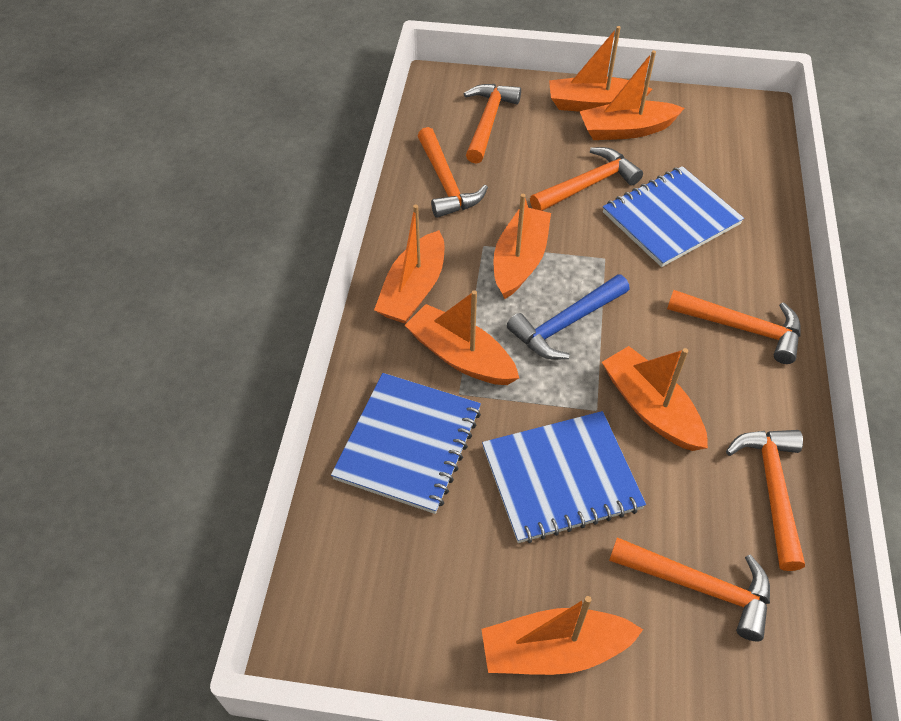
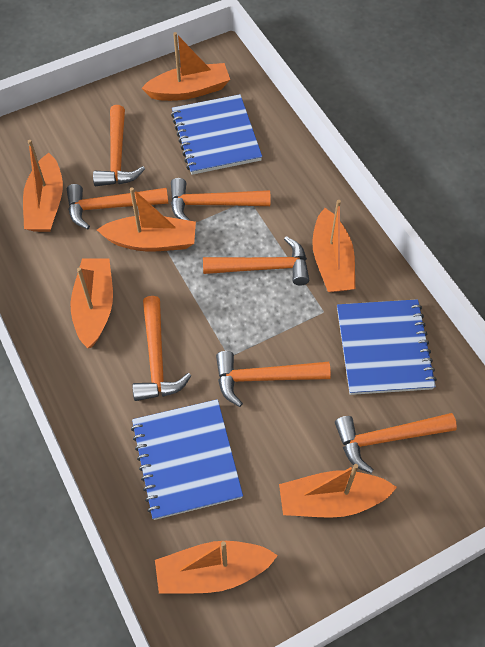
blue hammer: [507,274,630,360] = 1 -> none = 0
orange hammer: [418,127,488,218] [464,84,521,164] [530,147,643,211] [609,537,770,641] [667,290,801,364] [726,430,805,571] = 6 -> [67,184,169,229] [93,105,145,186] [132,296,191,401] [171,178,271,221] [203,236,309,286] [216,351,331,407] [335,413,457,474] = 7

